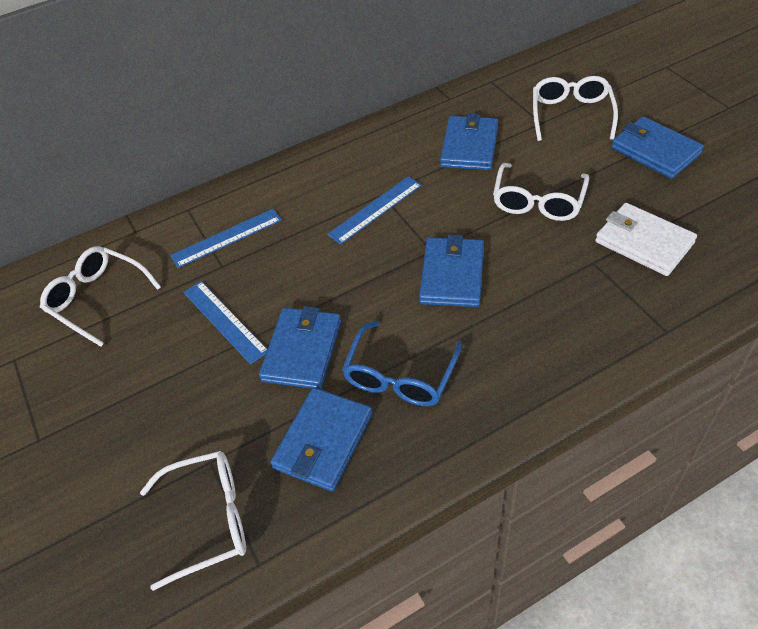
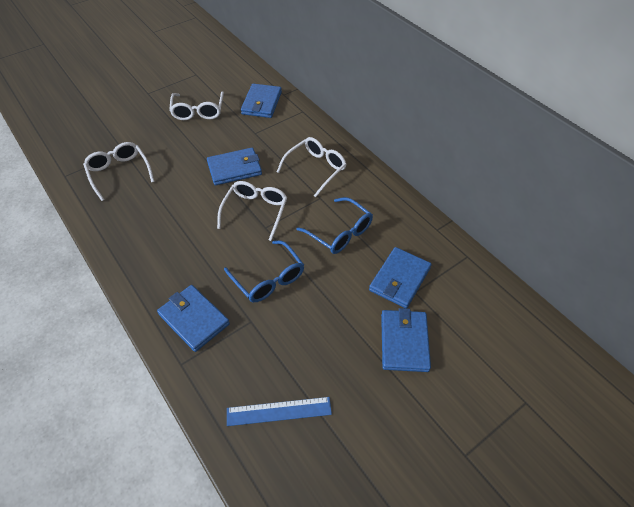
blue glasses: [342,321,462,406] = 1 -> [224,240,304,302] [297,197,373,254] = 2
blue ruler: [170,209,282,268] [183,281,268,365] [327,176,422,245] = 3 -> [227,397,332,426] = 1
white wallet: [595,203,697,276] = 1 -> none = 0

